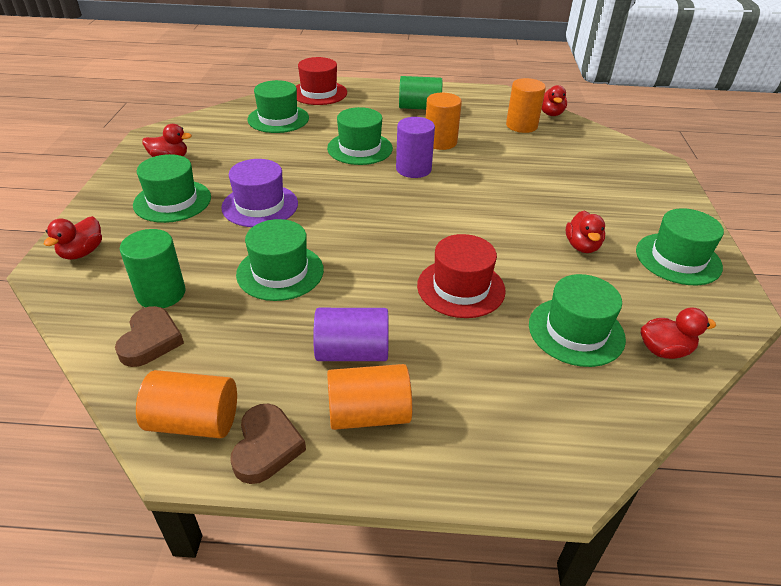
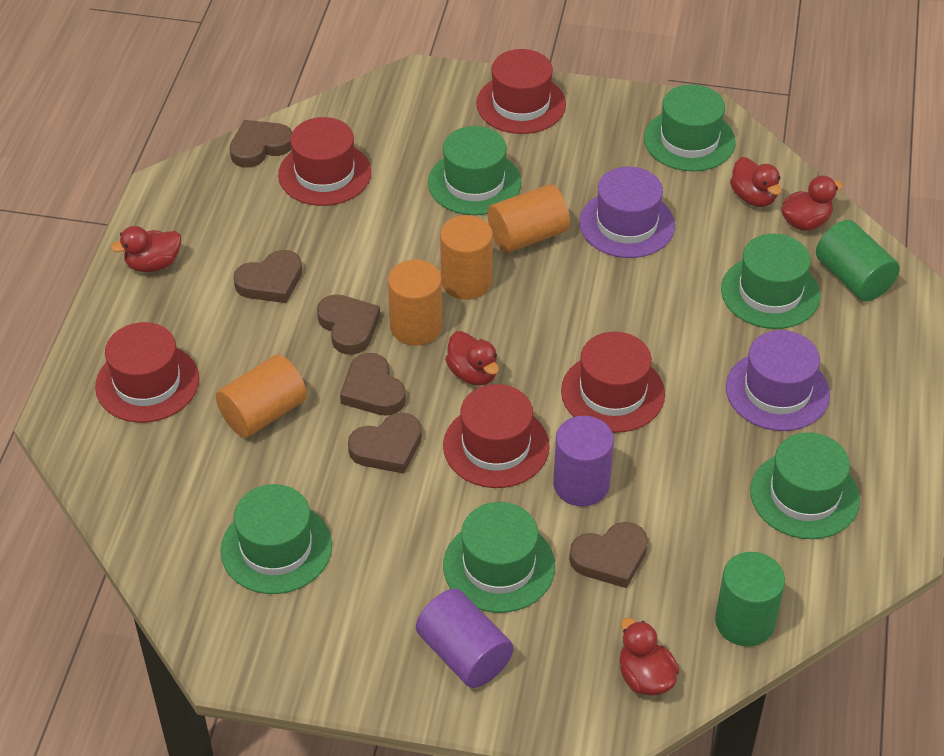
brown heart: [115,306,184,367] [230,404,306,484] = 2 -> [230,120,292,168] [233,250,302,303] [317,294,380,355] [340,353,406,416] [348,413,422,474] [569,522,648,588] = 6
purple hat: [221,159,298,227] = 1 -> [579,167,675,258] [726,330,830,431] = 2
red hat: [296,57,347,105] [417,234,506,318] = 2 -> [95,322,199,423] [278,117,371,206] [443,384,550,488] [476,49,566,134] [561,332,665,433] = 5

